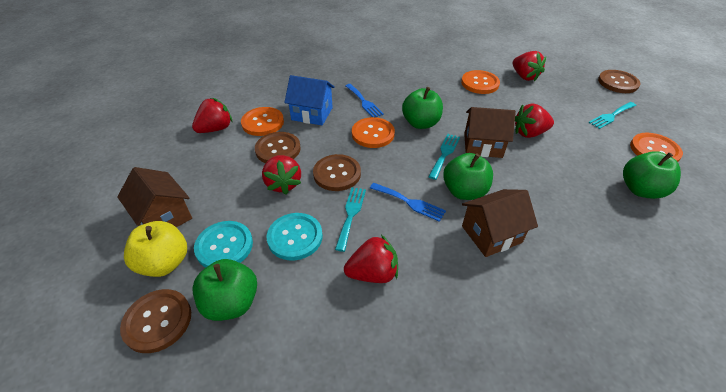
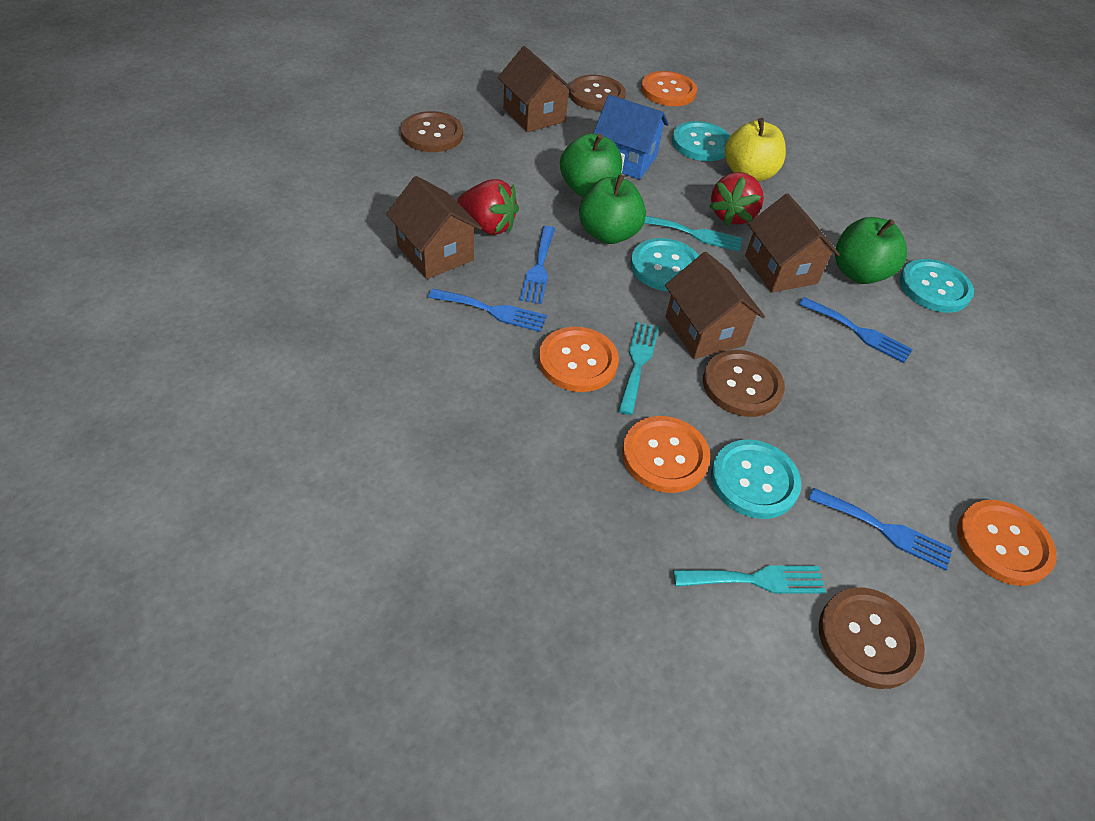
blue fork: [345,84,384,117] [370,183,446,222] = 2 -> [428,288,547,332] [520,226,555,304] [799,297,913,363] [809,487,953,571] = 4
brown house: [117,167,192,227] [462,189,538,257] [464,107,516,158] = 3 -> [386,176,482,279] [498,46,575,132] [665,252,765,359] [745,194,840,292] = 4
green apple: [192,259,257,321] [402,87,443,129] [443,153,493,200] [623,151,681,199] = 4 -> [560,133,622,197] [579,174,646,244] [835,217,907,284] = 3
red strawberry: [192,98,232,133] [262,155,301,194] [344,235,398,283] [513,51,546,82] [515,103,554,138] = 5 -> [457,179,519,235] [709,172,764,226] = 2
turquoise button: [194,221,253,268] [267,213,323,260] = 2 -> [630,238,699,291] [672,121,730,161] [711,439,801,519] [899,259,974,313] = 4

